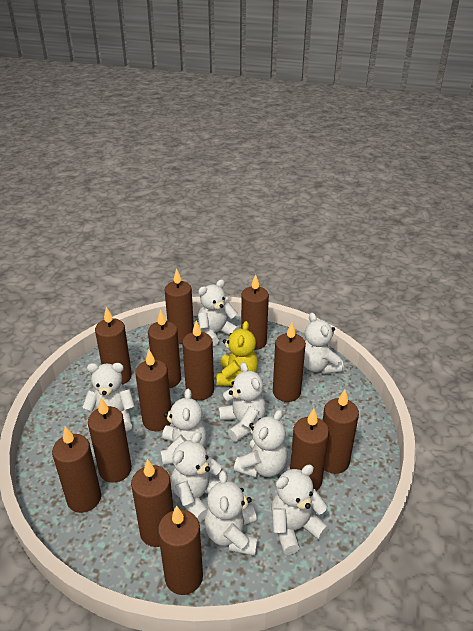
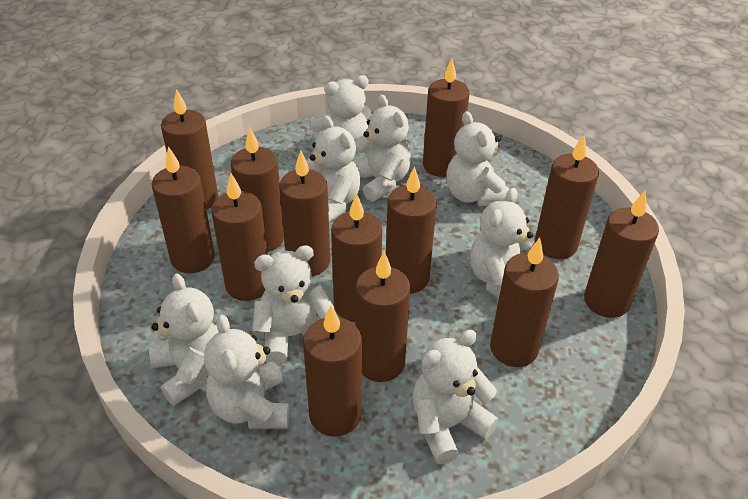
yellow teddy bear: [216,321,258,386] = 1 -> none = 0

